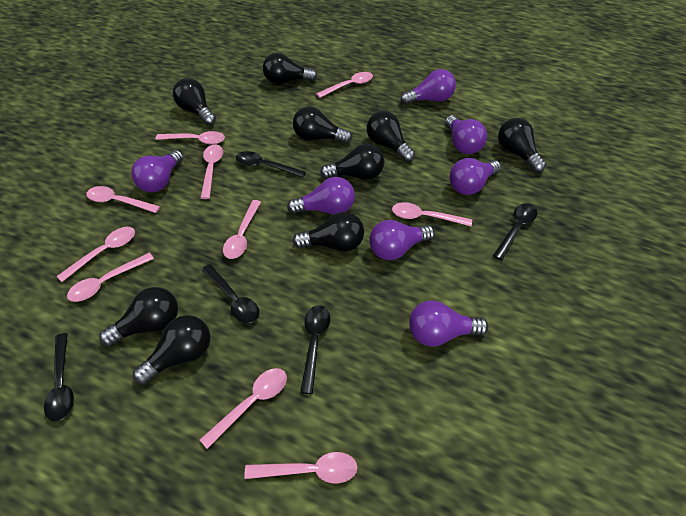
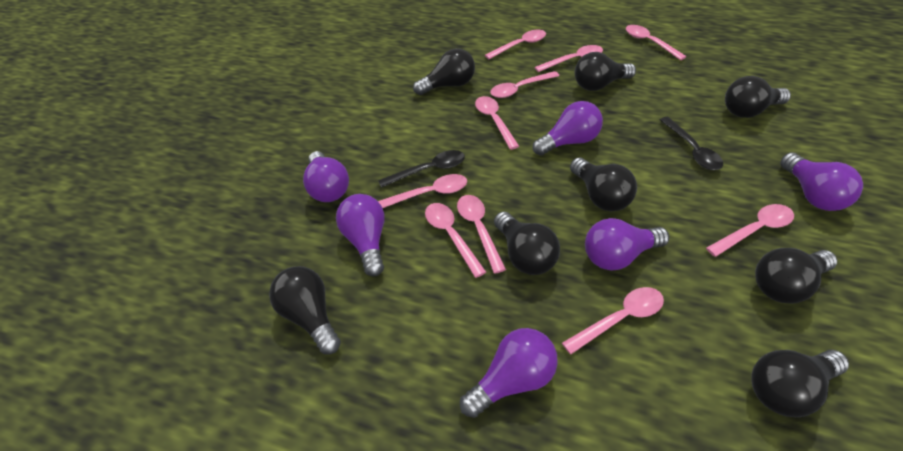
black light bulb: [99,287,178,346] [133,315,210,385] [173,78,216,125] [263,53,317,84] [292,212,364,252] [293,107,352,143] [320,144,385,180] [366,111,415,162] [498,118,546,172] = 9 -> [269,266,341,355] [413,48,475,95] [494,211,560,275] [570,158,637,211] [575,52,636,91] [725,76,791,118] [751,350,849,417] [755,248,837,304] = 8
black spoon: [44,333,74,422] [202,264,259,323] [236,151,306,178] [300,305,330,394] [493,203,537,260] = 5 -> [378,150,465,188] [660,117,723,170] = 2
purple light bulb: [131,150,184,192] [287,177,355,215] [369,220,435,260] [400,69,456,105] [409,301,488,347] [445,115,487,154] [449,158,501,195] = 7 -> [303,151,349,202] [336,194,385,276] [460,328,558,418] [533,101,603,156] [585,218,669,270] [780,153,863,211] = 6

